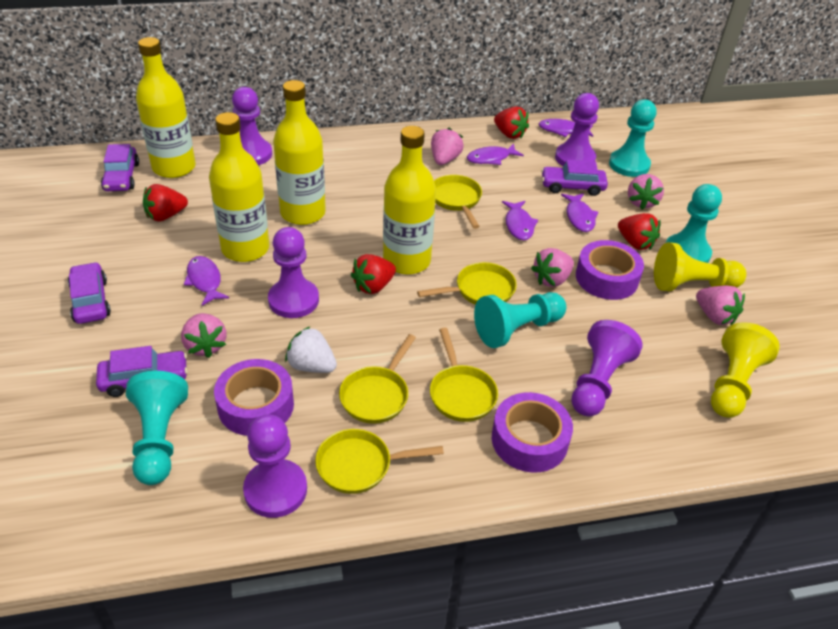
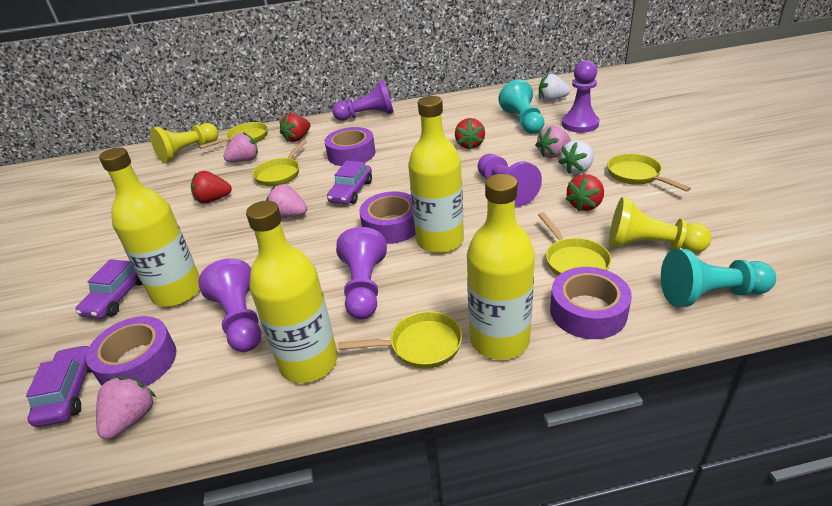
pink strawberry: [181,313,226,358] [431,128,464,165] [531,248,574,287] [628,174,664,210] [696,286,745,325] = 5 -> [96,377,156,440] [223,132,258,162] [266,184,307,218] [535,126,571,158] = 4
purple car: [68,262,111,324] [96,346,188,397] [101,144,139,191] [541,160,608,196] = 4 -> [26,345,92,427] [75,259,143,319] [327,161,372,204] = 3
purple fish: [184,256,229,306] [467,144,524,165] [502,201,538,240] [539,119,593,137] [561,193,598,232] = 5 -> none = 0
purple tape: [214,359,294,436] [492,392,573,473] [576,240,644,300] = 3 -> [86,316,176,386] [324,127,375,166] [359,191,416,244] [550,267,632,339] = 4
turquoise pawn: [126,371,188,485] [474,292,566,348] [609,99,657,177] [666,184,722,263] = 4 -> [498,79,544,134] [661,249,776,307] = 2
white strawberry: [285,327,337,373] = 1 -> [539,74,570,102] [559,140,594,174] = 2

